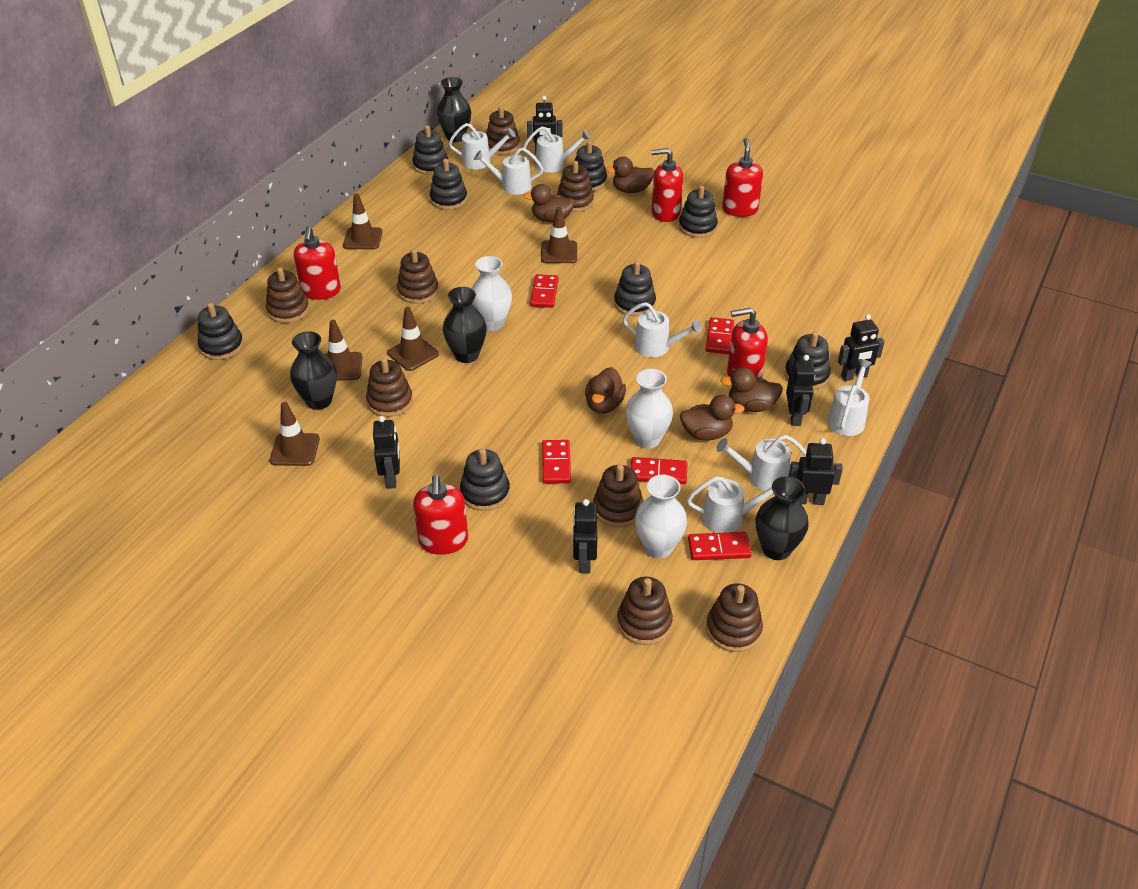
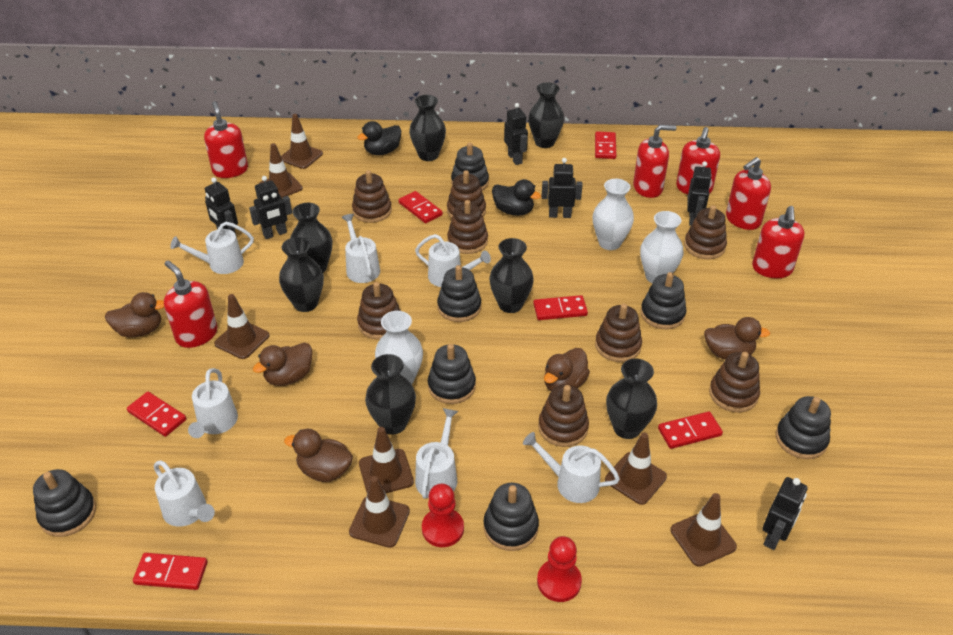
black duck: none = 0 -> [357,121,401,155] [492,179,541,216] = 2
black stacking toy: [198,303,244,360] [412,125,449,175] [430,159,467,210] [460,448,510,511] [575,141,607,191] [614,261,656,316] [679,186,718,238] [785,332,831,390] = 8 -> [33,469,96,537] [428,344,476,404] [437,265,481,322] [451,143,489,191] [484,483,539,551] [641,272,687,329] [776,396,831,459] = 7
black vase: [290,331,337,410] [437,77,471,142] [443,287,487,363] [755,476,809,560] = 4 -> [279,237,324,312] [290,203,333,273] [365,354,416,435] [409,95,446,161] [489,238,534,313] [528,82,564,148] [606,359,657,439] = 7
brown traffic cone: [270,402,320,466] [325,320,363,381] [343,193,383,250] [387,306,439,371] [541,207,577,263] = 5 -> [214,294,269,359] [259,143,303,198] [281,114,323,169] [349,476,410,548] [359,427,414,493] [605,432,667,505] [670,493,737,567] = 7
red domino: [530,274,558,308] [542,440,571,484] [631,457,687,484] [688,532,752,560] [705,317,734,354] = 5 -> [127,392,186,437] [133,553,208,590] [399,191,443,223] [533,295,588,320] [595,131,616,159] [658,411,723,449] = 6
red pawn: none = 0 -> [422,484,464,547] [537,536,582,602] = 2
red soap dispenser: [294,226,341,300] [413,475,468,555] [651,148,683,222] [722,138,763,217] [727,307,768,378] = 5 -> [164,261,217,348] [204,101,248,178] [633,125,677,198] [676,127,720,195] [726,157,771,230] [752,206,804,278] = 6

